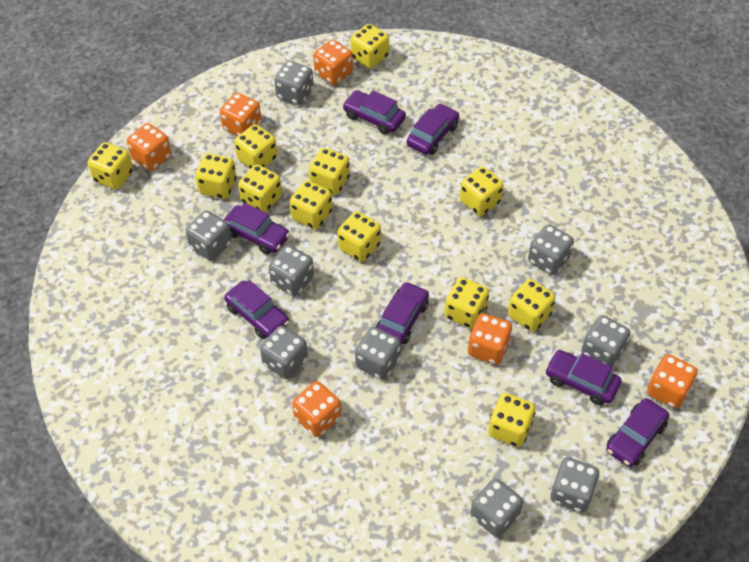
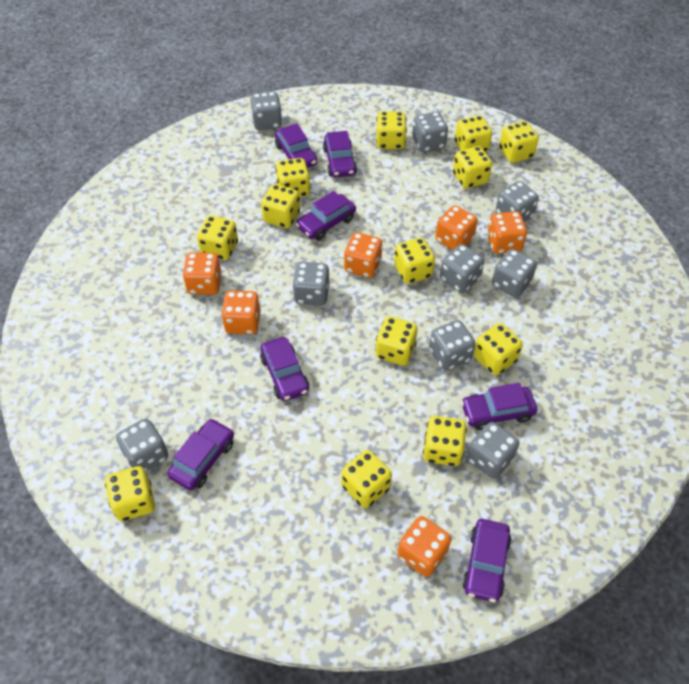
yellow dice: [88,142,133,189] [195,153,236,199] [235,124,277,169] [238,164,282,213] [290,181,332,229] [309,148,350,195] [337,211,381,262] [351,24,389,69] [445,277,489,328] [460,167,504,216] [488,393,536,447] [508,279,555,332] = 12 -> [105,466,155,521] [197,216,238,260] [261,184,300,228] [275,158,310,198] [341,450,392,508] [375,316,417,366] [376,111,407,149] [394,238,435,284] [423,416,467,466] [453,146,492,189] [455,116,492,152] [474,323,523,375] [499,121,539,163] = 13

